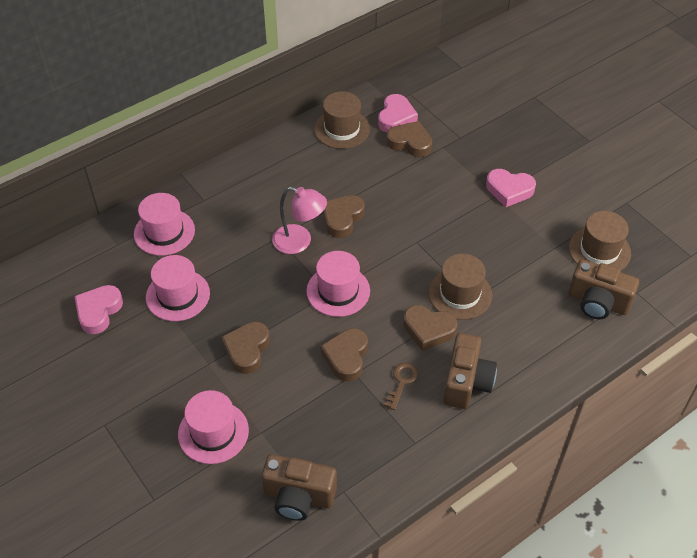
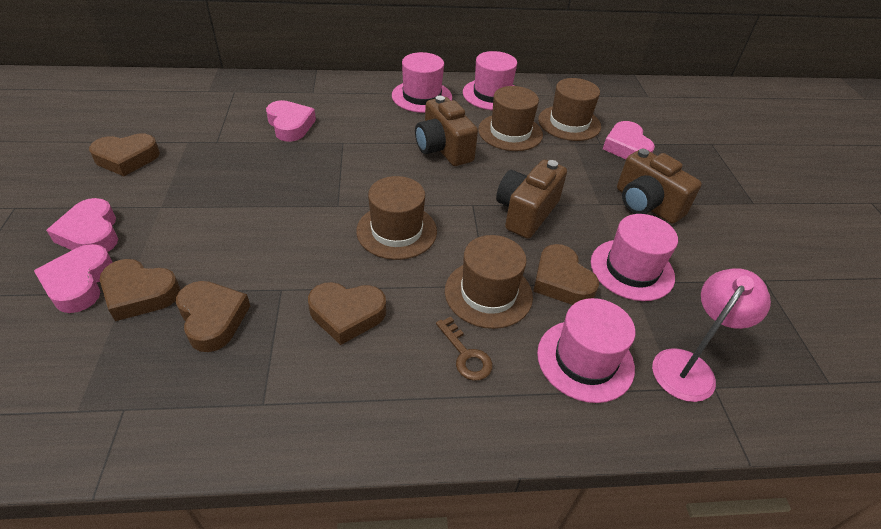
brown hat: [314,91,370,149] [428,254,492,320] [569,211,631,271] = 3 -> [356,176,437,260] [445,235,533,329] [478,86,543,151] [538,78,601,141] = 4
pink heart: [74,285,123,334] [378,94,418,132] [486,169,536,207] = 3 -> [34,244,113,313] [46,198,118,252] [266,100,316,142] [603,121,655,159] = 4

